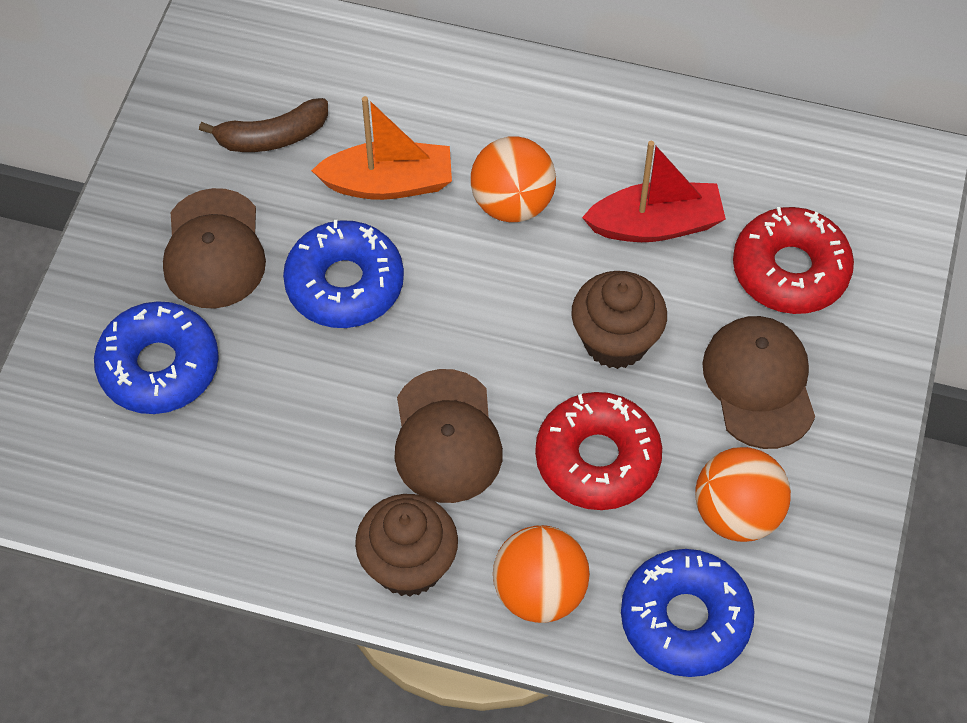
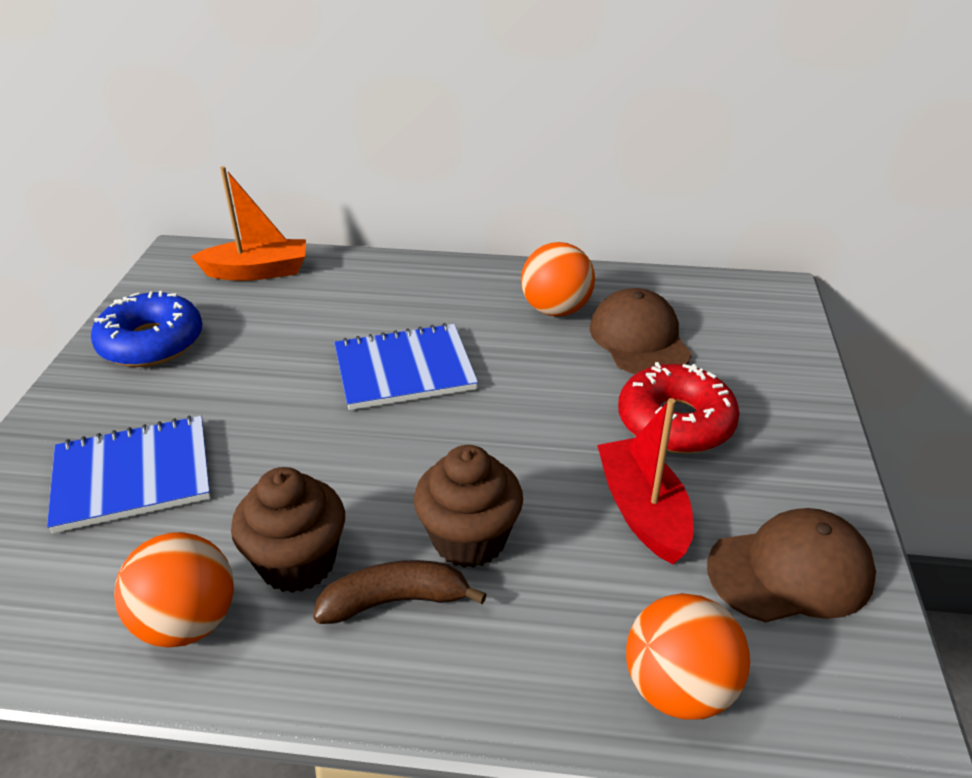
blue donut: [94,301,219,414] [283,220,404,328] [621,549,755,677] = 3 -> [91,291,203,367] = 1
blue notebook: none = 0 -> [47,416,211,533] [334,323,478,410] = 2
brown cap: [163,188,266,308] [394,369,503,503] [702,316,815,449] = 3 -> [590,288,692,374] [707,508,876,623] = 2
red donut: [535,392,662,510] [733,207,854,314] = 2 -> [618,362,740,453] = 1

